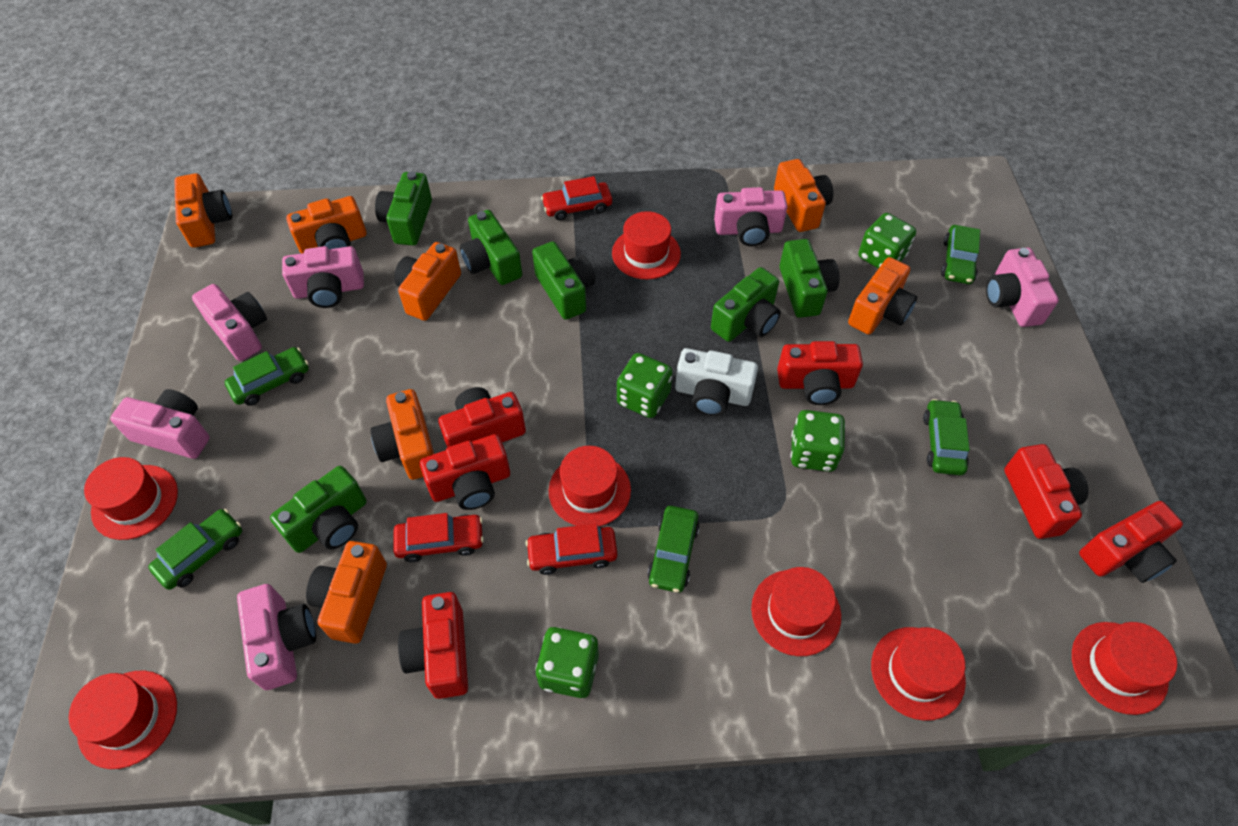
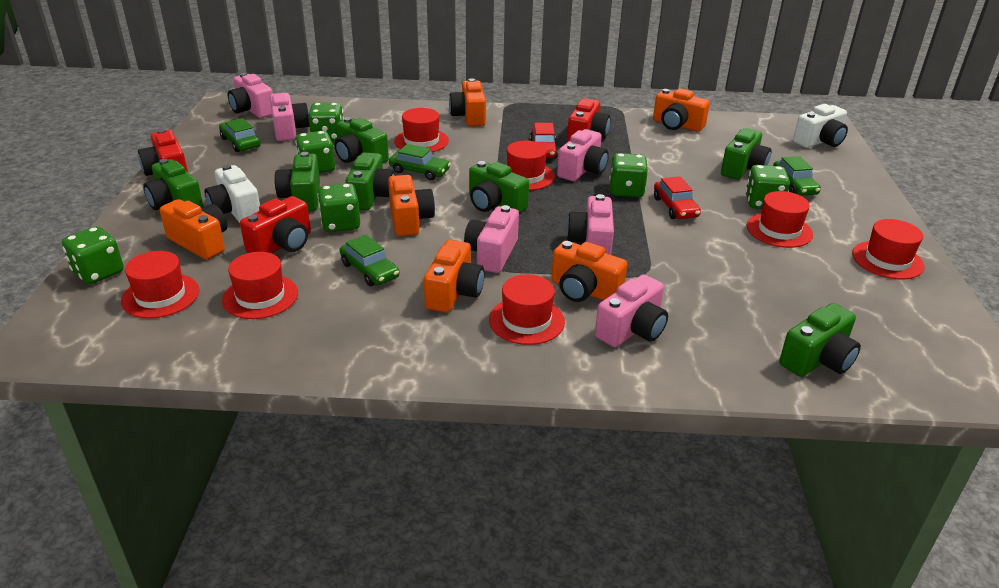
green camera: [270,466,367,553] [375,171,432,246] [460,210,522,285] [532,242,595,320] [711,267,781,342] [779,239,839,318] = 6 -> [143,159,204,210] [275,152,320,211] [335,117,389,163] [345,152,396,210] [469,161,529,213] [721,128,771,180] [779,303,861,377] = 7
green car: [148,509,242,590] [225,347,309,406] [647,506,700,593] [923,399,970,475] [941,225,980,284] = 5 -> [219,118,260,152] [340,235,399,286] [389,144,451,180] [773,156,821,196] = 4
green dice: [535,627,599,698] [617,353,673,418] [790,410,845,472] [858,213,916,269] = 4 -> [62,226,124,284] [295,131,335,173] [308,103,344,141] [317,183,360,232] [609,153,648,197] [745,165,790,209] = 6
orange camera: [174,173,232,248] [286,196,367,253] [306,541,387,644] [370,389,434,480] [394,242,461,321] [774,159,833,232] [848,257,917,335] = 7 -> [160,199,227,260] [388,175,435,236] [424,240,485,313] [449,78,486,126] [551,240,627,302] [653,88,710,132] = 6
red camera: [398,592,468,699] [420,434,510,510] [438,387,526,448] [777,341,863,405] [1004,444,1089,539] [1079,501,1183,583] = 6 -> [138,129,188,176] [240,196,311,253] [567,98,610,142] = 3
red car: [394,513,484,562] [526,524,617,575] [541,176,612,221] = 3 -> [530,123,558,158] [654,176,701,219] = 2
white camera: [675,348,758,416] = 1 -> [205,164,260,223] [793,104,848,148] = 2

